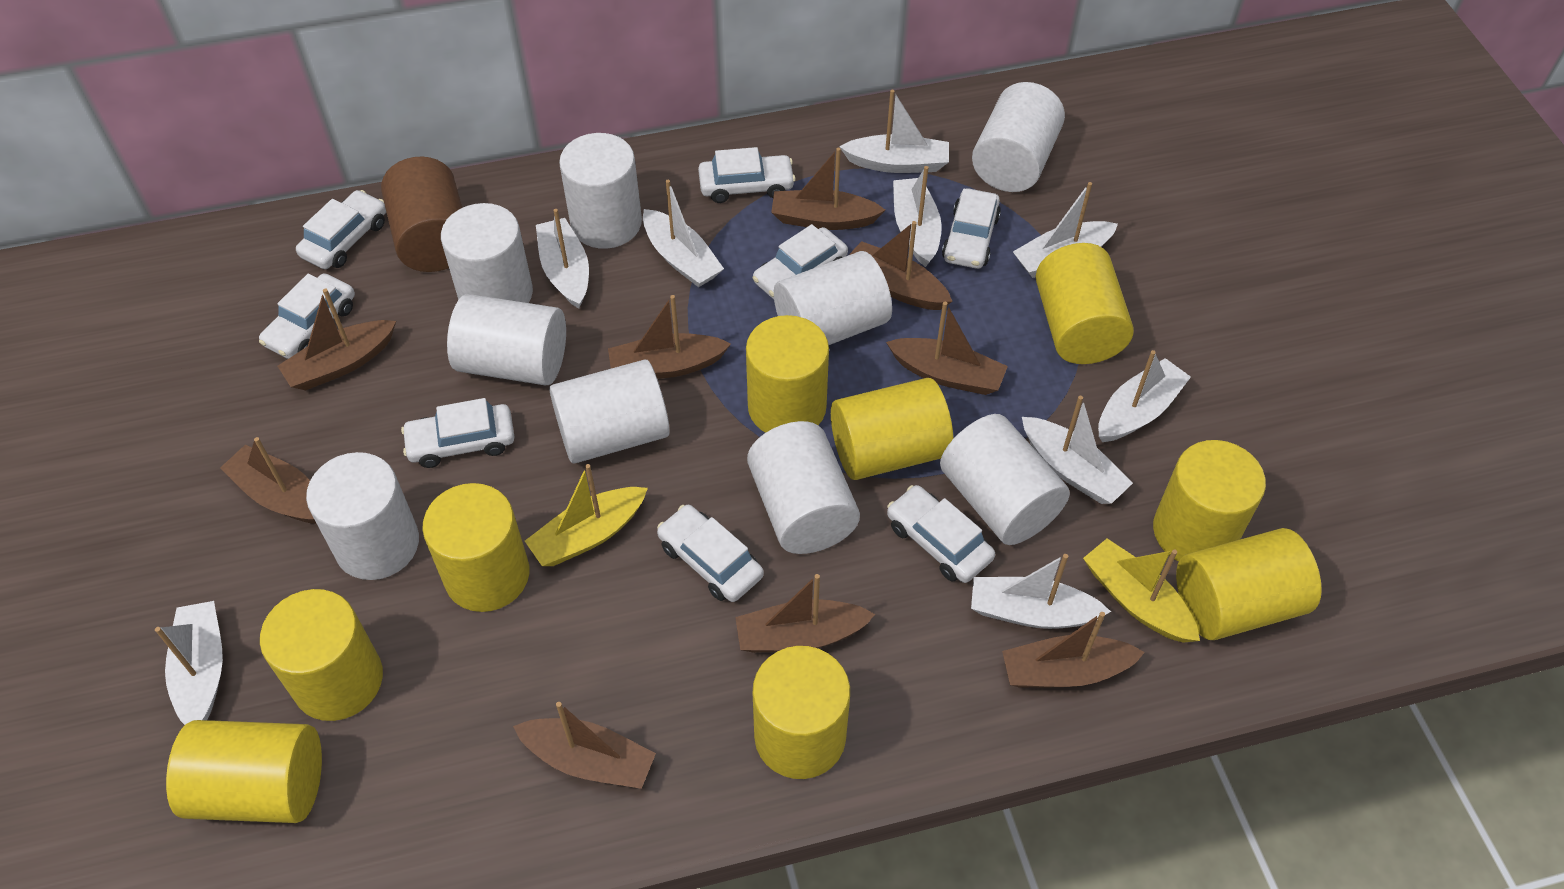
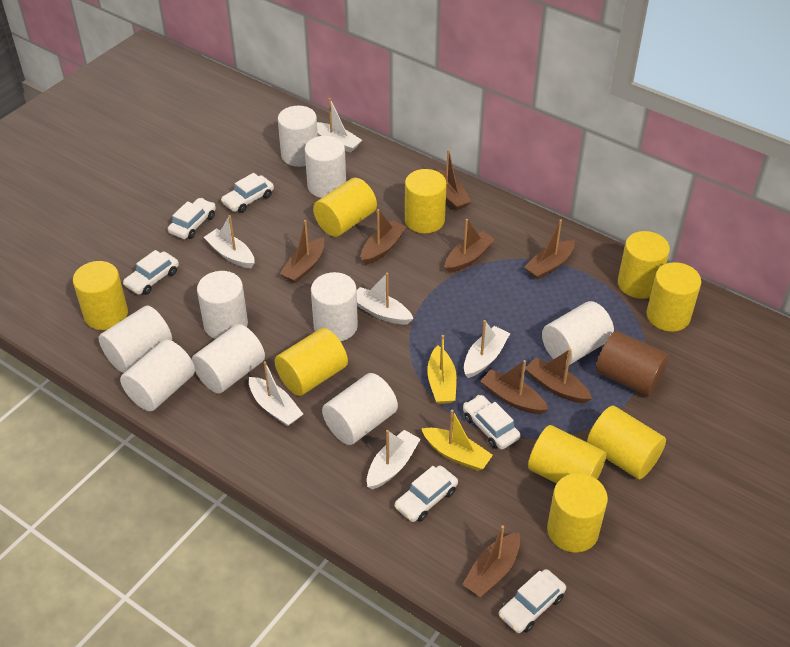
brown boat: [220,437,317,524] [278,289,396,390] [513,702,656,789] [608,295,731,379] [735,574,876,653] [771,148,885,230] [849,221,953,310] [886,302,1008,395] [1002,612,1145,687] = 9 -> [280,220,325,283] [361,209,406,265] [433,149,472,210] [445,219,495,273] [462,525,520,597] [480,360,549,414] [524,219,575,279] [525,349,592,403] = 8
white boat: [155,601,223,725] [536,209,589,309] [643,180,724,287] [839,90,949,173] [893,166,942,267] [971,554,1111,629] [1013,182,1118,278] [1022,396,1133,504] [1098,350,1191,442] = 9 -> [204,215,255,268] [249,361,303,427] [317,98,362,153] [357,273,413,325] [367,430,421,490] [464,320,510,378] = 6
white car: [259,273,355,359] [296,190,386,269] [401,398,514,468] [657,505,764,602] [698,147,796,203] [753,224,848,299] [887,485,995,583] [942,188,1001,269] = 8 -> [123,250,179,295] [168,198,216,239] [221,173,274,213] [395,465,458,522] [463,395,521,450] [499,569,566,633] = 6

